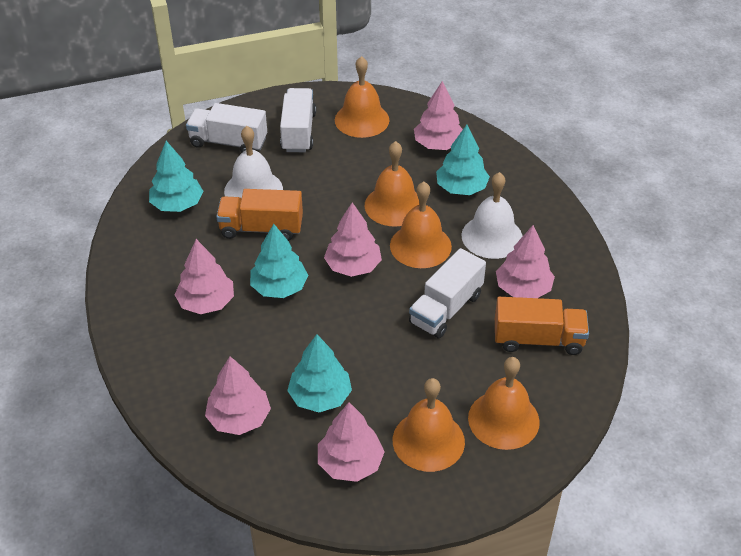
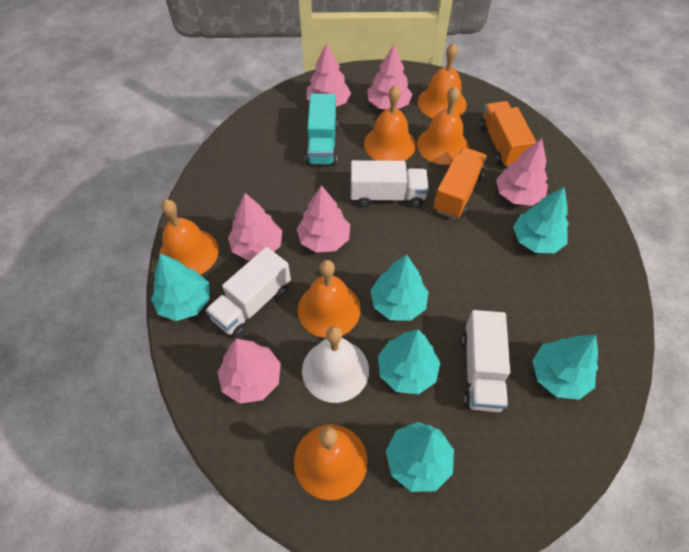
orange bell: [335,56,390,138] [365,141,420,227] [390,182,452,268] [393,378,465,472] [468,357,540,450] = 5 -> [159,199,219,275] [294,425,368,500] [298,260,361,338] [364,85,416,161] [417,86,469,165] [418,43,467,118] = 6
turquoise tree: [149,141,203,212] [250,224,308,298] [287,334,352,412] [436,125,490,195] = 4 -> [151,254,210,321] [370,255,429,321] [378,329,440,394] [386,422,454,492] [513,187,569,253] [532,335,598,400] = 6
turquoise truck: none = 0 -> [306,94,338,166] = 1
white bell: [224,126,283,199] [462,172,523,259] = 2 -> [302,326,369,403] = 1

